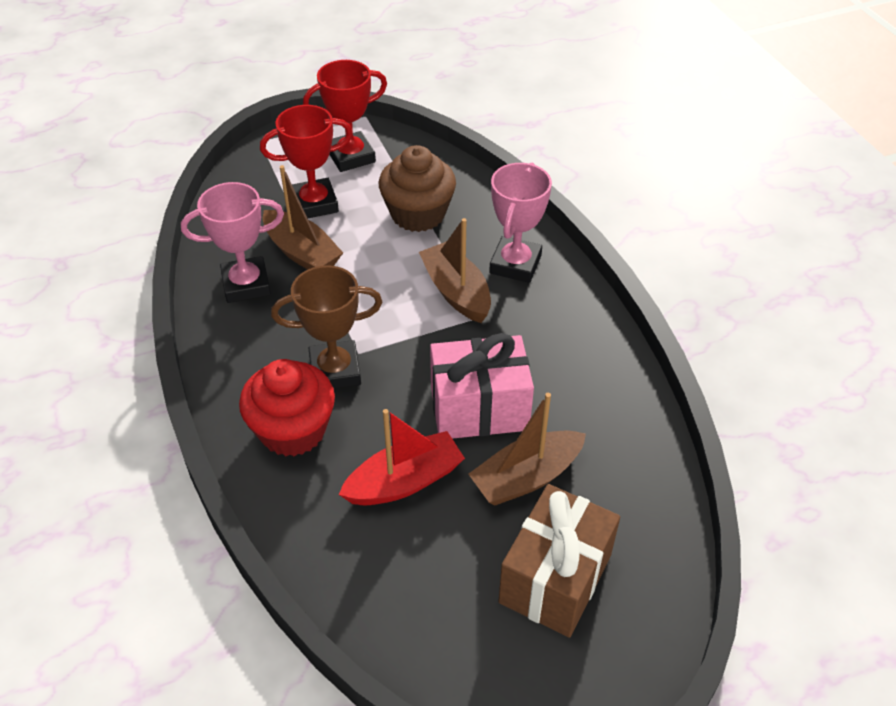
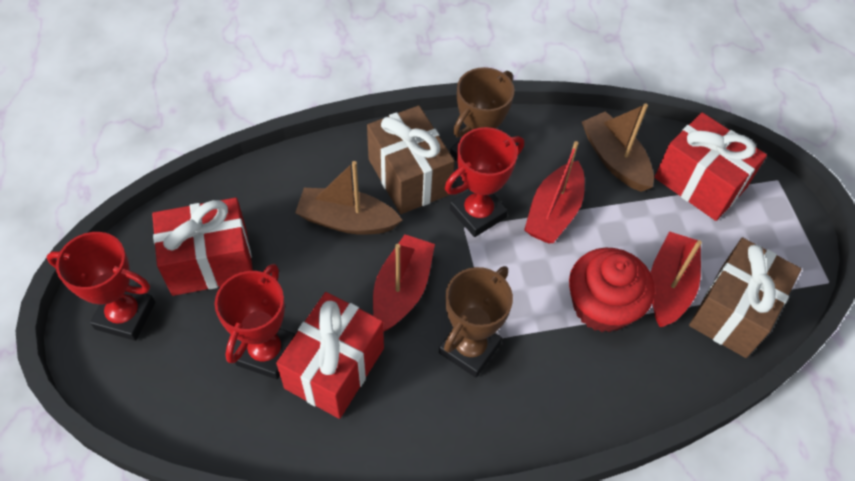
brown boat: [263,165,343,269] [419,218,491,323] [469,393,586,505] = 3 -> [295,161,402,235] [582,103,654,192] = 2
brown cupcake: [379,145,456,232] = 1 -> none = 0
brown gift: [498,484,620,638] = 1 -> [367,105,455,214] [689,237,801,358] = 2
brown trophy: [271,265,382,389] = 1 -> [439,266,513,378] [450,67,515,161] = 2
pink gift: [430,333,534,439] = 1 -> none = 0
pink trophy: [181,182,284,303] [489,162,552,283] = 2 -> none = 0
red boat: [338,409,465,505] = 1 -> [373,235,435,331] [524,141,585,244] [650,231,702,327] = 3
red gift: none = 0 -> [152,197,253,296] [276,292,384,419] [654,112,767,221] = 3
red trophy: [260,105,353,218] [303,60,387,172] = 2 -> [47,232,155,341] [214,264,295,379] [445,127,524,237] = 3

